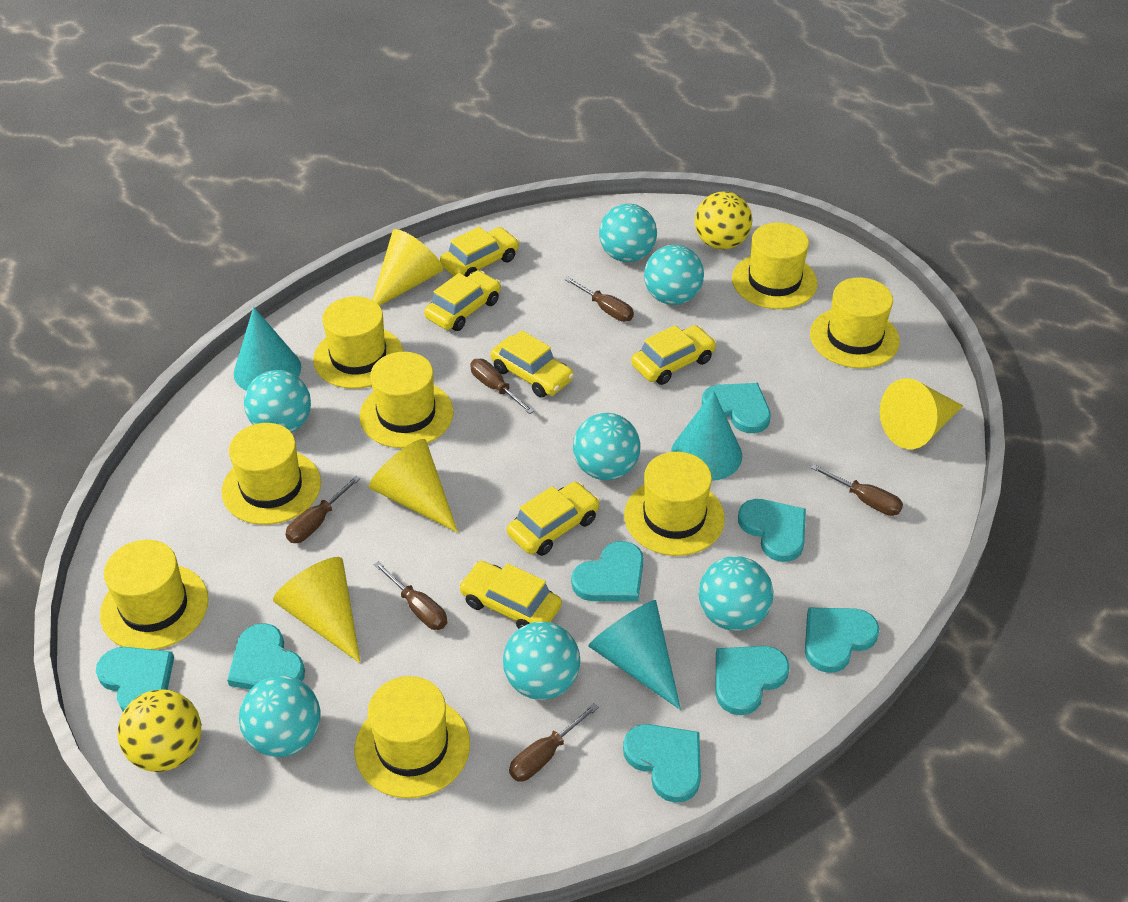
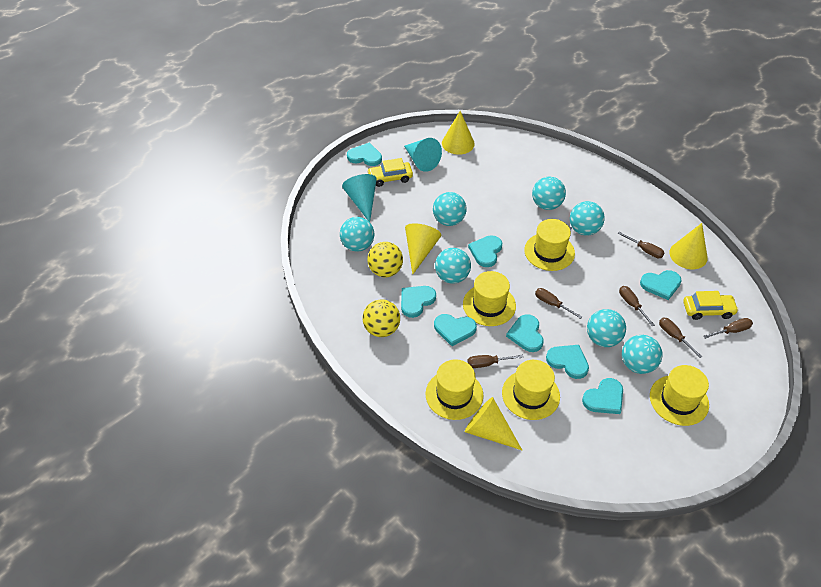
turquoise cone: [234,307,301,391] [588,600,681,710] [671,391,742,481] = 3 -> [342,174,377,222] [404,138,442,172] = 2
yellow car: [424,271,501,331] [440,227,519,277] [459,561,562,629] [490,330,574,398] [507,482,600,556] [631,325,717,385] = 6 -> [367,158,413,187] [683,291,739,320] = 2
yellow hat: [100,540,209,650] [222,423,321,525] [313,296,404,389] [354,676,470,798] [359,352,453,448] [624,452,725,556] [732,222,818,309] [810,277,900,368] = 8 -> [426,359,483,420] [463,271,516,326] [502,360,560,420] [524,219,575,271] [650,365,709,426] = 5

